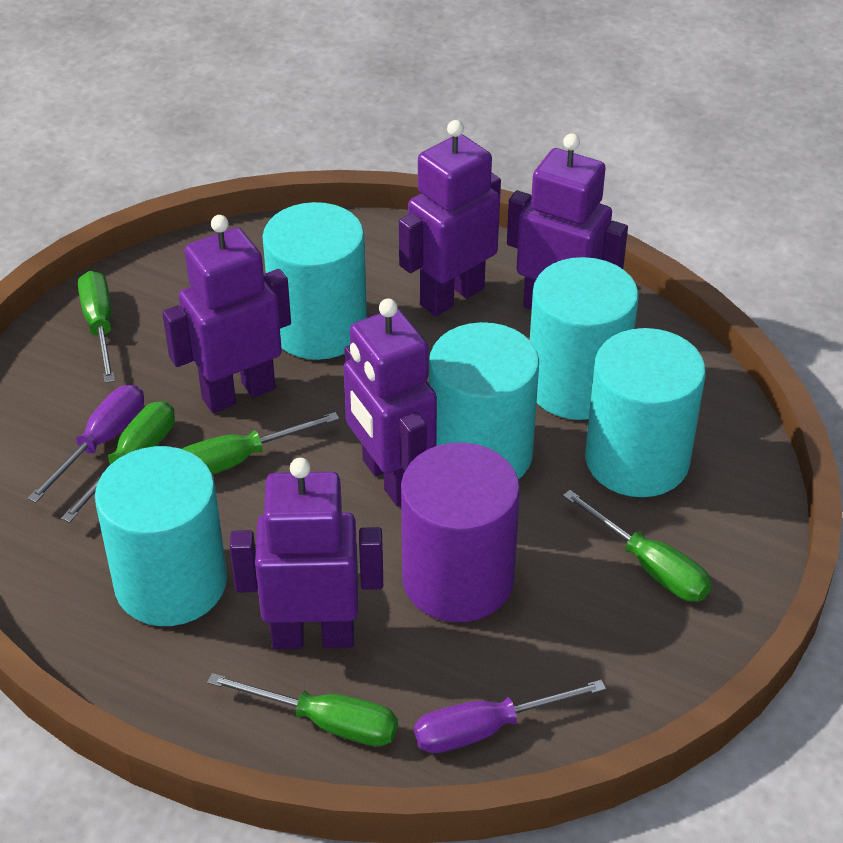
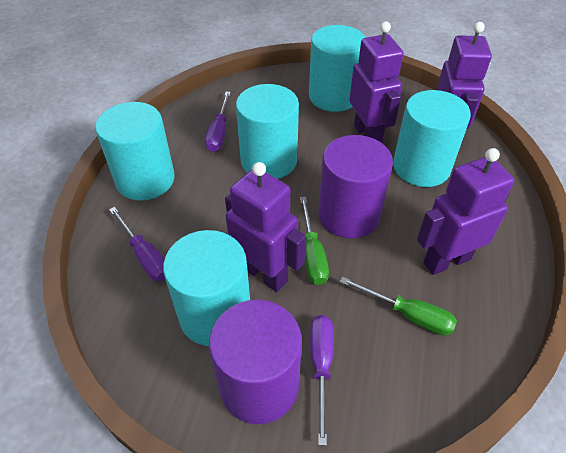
green screwdriver: [61,401,175,523] [78,271,115,383] [182,412,339,475] [207,673,398,746] [563,490,712,602] = 5 -> [300,197,329,285] [340,277,457,335] = 2
purple cylinder: [401,442,520,622] = 1 -> [209,300,302,424] [318,135,393,238] = 2
purple robot: [162,215,291,413] [230,458,383,649] [343,299,437,506] [399,120,501,316] [507,133,628,310] = 5 -> [225,162,306,292] [350,22,404,143] [417,148,514,275] [437,22,492,129] = 4
purple screwdriver: [27,385,144,503] [414,680,606,753] = 2 -> [109,207,165,281] [205,92,231,152] [310,315,334,446] = 3

